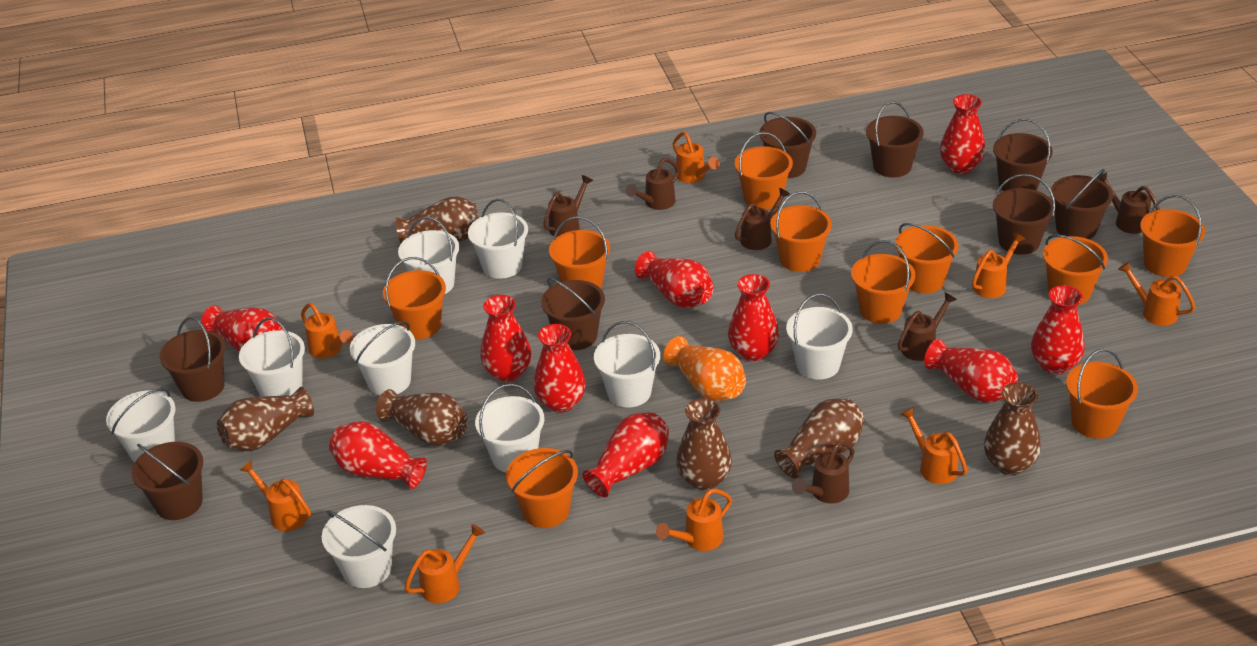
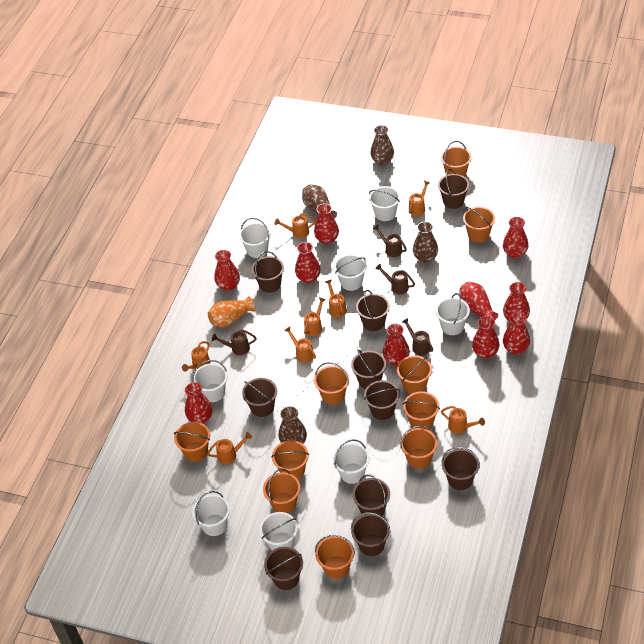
brown bucket: [132,442,203,520] [160,317,226,402] [541,278,605,350] [759,112,816,178] [866,101,924,178] [993,119,1053,191] [993,174,1055,255] [1051,169,1113,239] = 8 -> [242,378,277,417] [251,251,284,293] [264,547,303,590] [351,349,386,389] [351,512,390,556] [352,475,390,516] [356,290,390,331] [364,380,400,420] [438,169,469,209] [441,447,480,490] = 10
brown vase: [217,387,314,451] [376,389,468,446] [396,196,479,243] [676,398,732,491] [774,399,864,479] [984,382,1041,475] = 6 -> [279,407,307,444] [302,184,337,219] [370,125,394,165] [413,222,438,263] = 4
brown watering can: [543,175,593,237] [626,158,679,210] [735,188,790,250] [792,441,855,504] [898,292,957,361] [1099,172,1160,234] = 6 -> [212,330,256,355] [373,225,407,257] [375,264,415,294] [402,318,433,355] = 4
white bucket: [106,388,176,463] [239,318,305,396] [322,505,396,588] [350,321,415,395] [398,217,459,294] [468,199,528,279] [475,384,544,472] [594,321,660,407] [786,293,853,380] = 9 -> [192,360,228,402] [192,491,230,536] [239,218,271,258] [259,512,298,551] [332,439,369,484] [334,254,367,291] [369,186,400,221] [436,293,470,335] = 8

